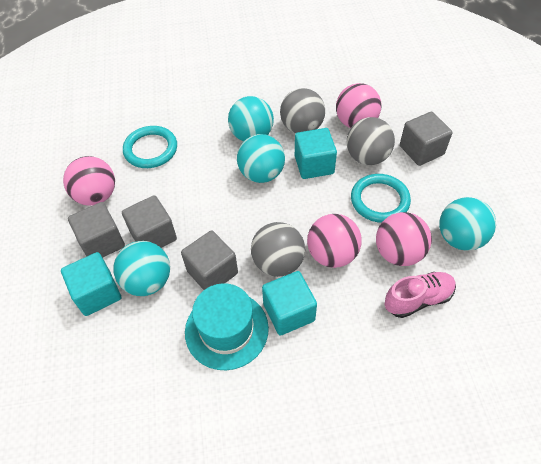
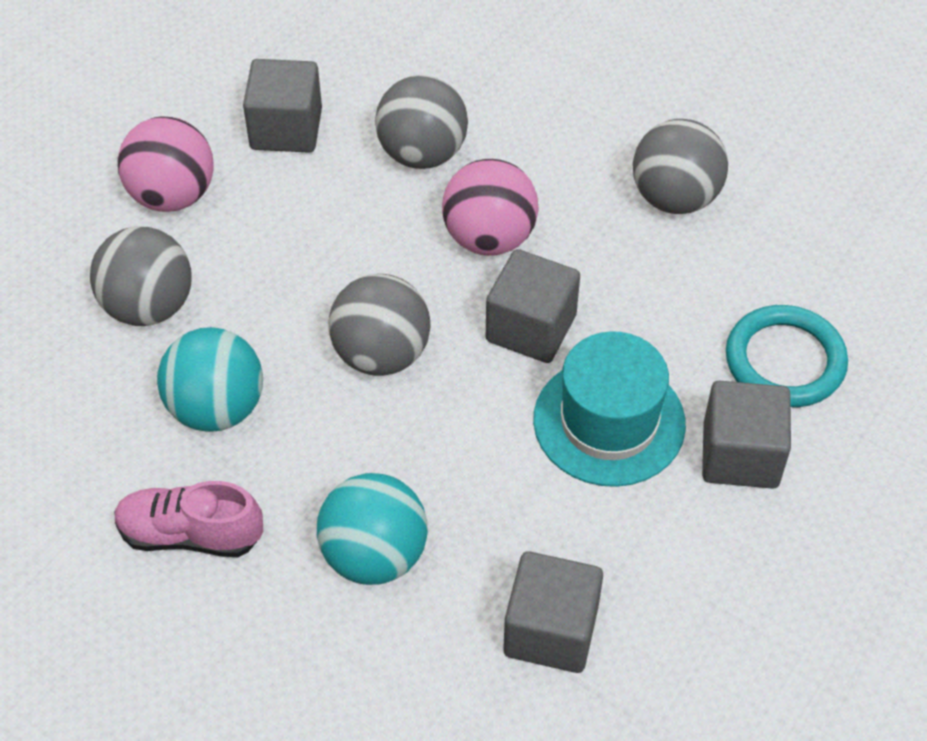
grey ball: [251,222,305,277] [280,88,325,134] [347,117,395,165] = 3 -> [90,226,192,326] [329,274,431,376] [375,75,468,169] [633,119,728,214] = 4
pink ball: [63,156,115,206] [307,214,362,268] [336,83,381,128] [376,212,432,266] = 4 -> [117,117,214,212] [442,159,539,256] = 2
turquoise ball: [113,241,170,296] [228,96,274,141] [237,134,285,183] [439,197,496,251] = 4 -> [157,327,263,432] [317,473,428,585] = 2
turquoise cube: [61,252,121,316] [262,271,317,336] [295,128,337,179] = 3 -> none = 0
turquoise ring: [123,126,177,168] [351,174,411,223] = 2 -> [726,305,848,407] = 1

